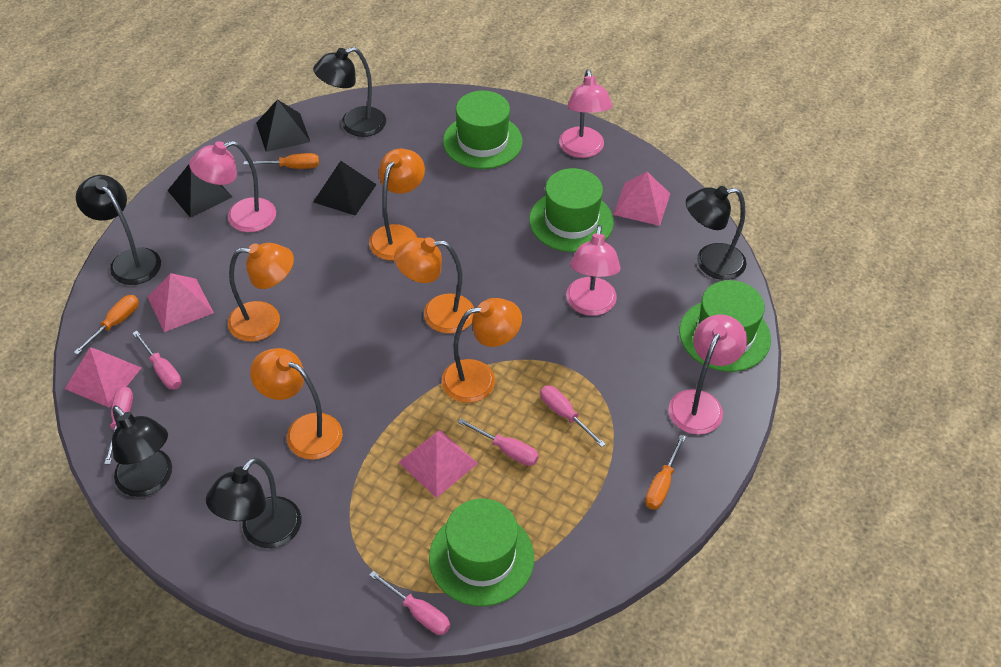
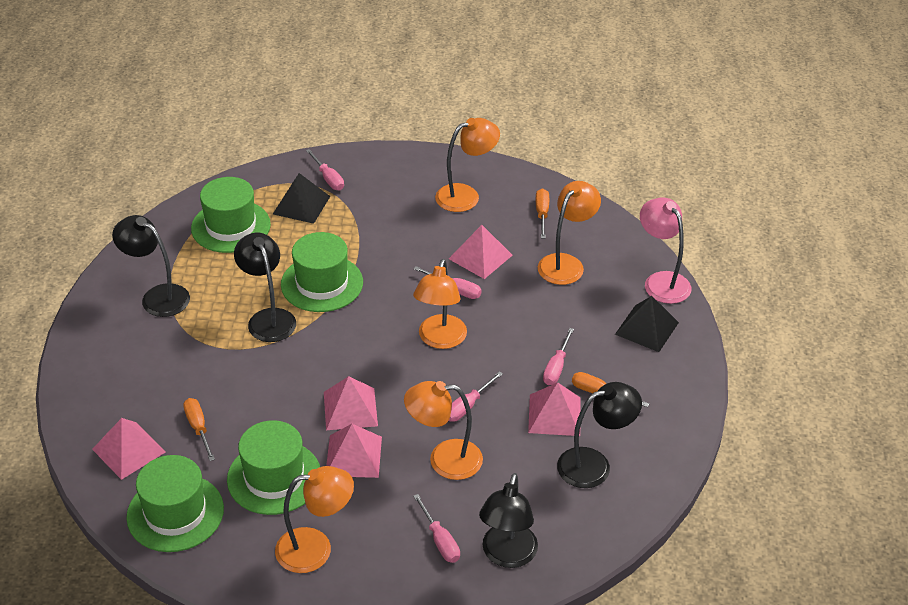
black lamp: [76,175,161,285] [112,405,172,497] [206,458,301,548] [313,47,386,137] [686,186,747,280] = 5 -> [112,215,190,317] [234,233,296,342] [479,473,538,568] [557,382,642,488] = 4
black pyramid: [167,164,232,218] [256,99,310,152] [313,161,377,216] = 3 -> [273,173,330,224] [615,296,679,352] = 2
pink lamp: [189,141,276,232] [559,69,612,158] [566,225,621,316] [669,314,747,435] = 4 -> [640,197,691,304] = 1
pink pyramid: [65,347,141,408] [148,273,214,332] [398,430,478,498] [613,172,670,226] = 4 -> [92,418,166,480] [324,376,378,430] [326,424,382,478] [449,225,513,279] [528,382,581,436] = 5

